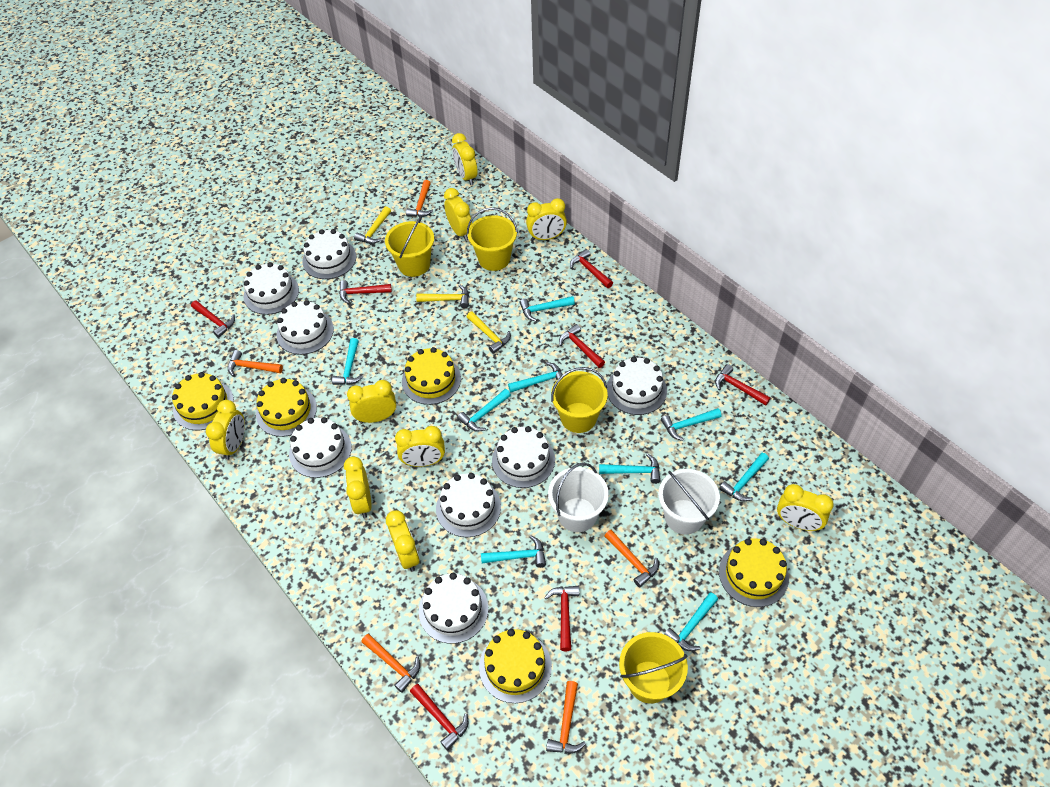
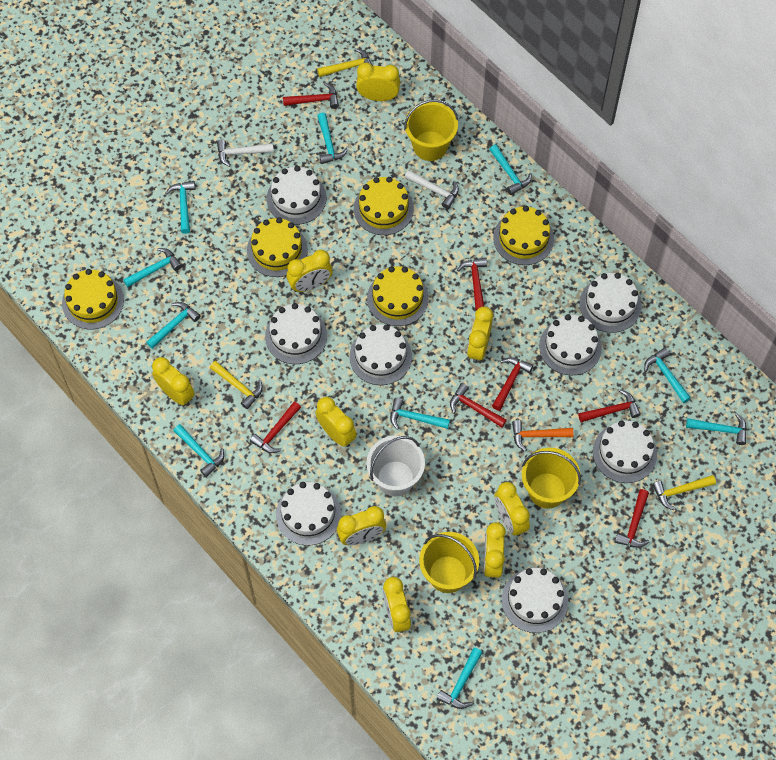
orange hammer: [228,350,283,377] [361,634,420,693] [406,180,433,217] [546,681,586,754] [604,530,659,587] = 5 -> [512,420,573,451] = 1
turquoise hammer: [332,338,363,385] [457,389,511,431] [481,535,546,567] [508,362,563,392] [520,296,575,322] [599,453,661,484] [661,408,721,441] [664,592,718,651] [719,453,769,501] = 9 -> [123,248,182,287] [146,302,201,349] [166,181,195,234] [173,424,224,477] [317,113,348,164] [390,398,450,430] [437,647,483,709] [489,145,532,195] [644,348,691,403] [686,413,747,445] = 10
white bucket: [548,463,609,532] [658,469,720,534] = 2 -> [367,436,425,496] = 1
white hammer: none = 0 -> [217,140,274,167] [405,170,459,209] = 2
yellow bucket: [385,216,434,277] [467,208,518,271] [551,367,608,433] [619,632,688,704] = 4 -> [404,99,459,161] [419,532,479,593] [522,448,581,509] = 3

